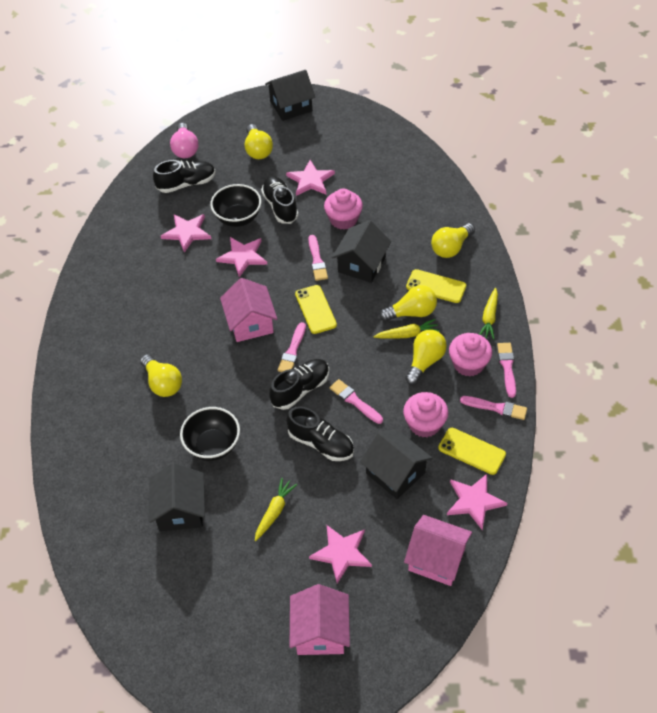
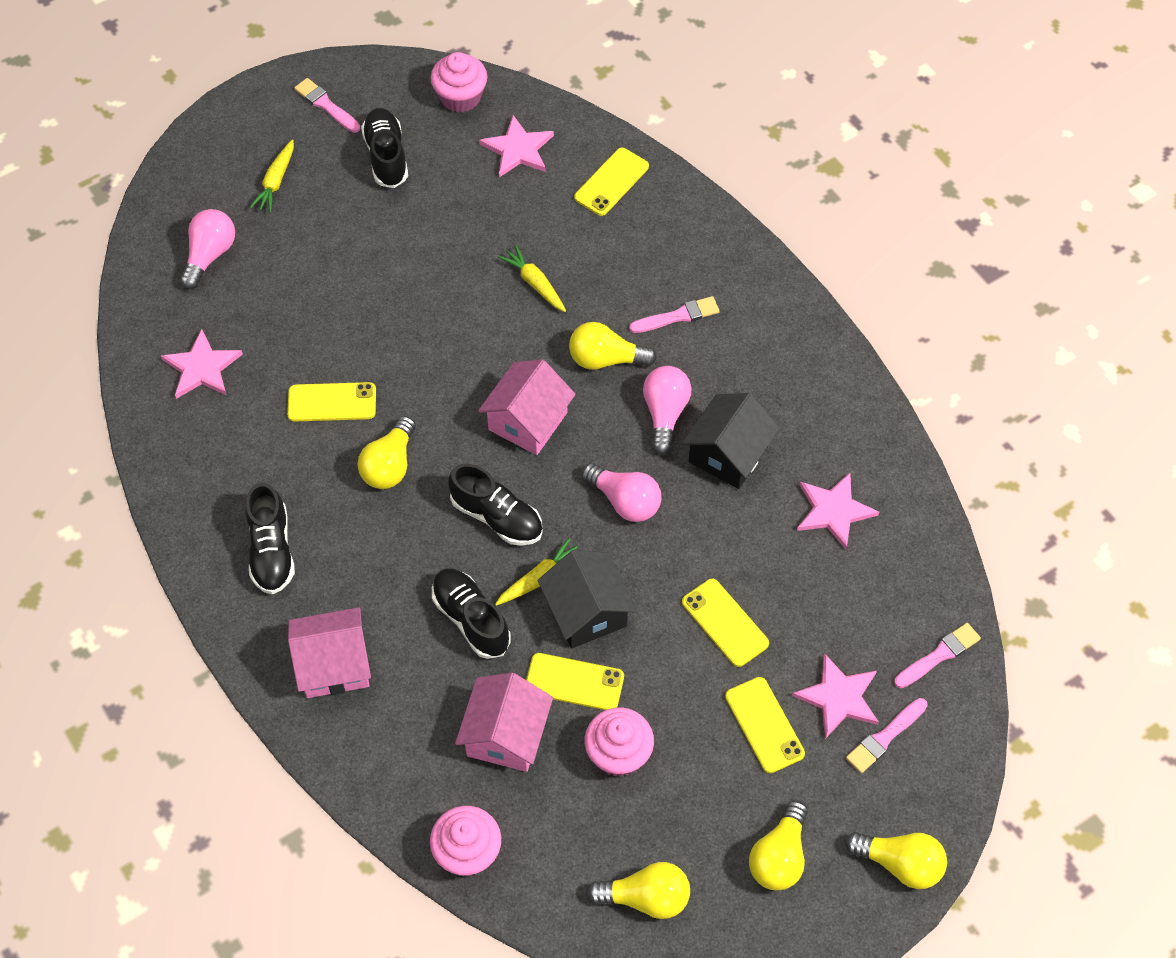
black bowl: [180,407,240,461] [210,184,261,227] = 2 -> none = 0
black house: [149,463,205,531] [265,70,315,121] [332,220,391,283] [360,429,432,499] = 4 -> [537,550,637,648] [682,393,780,489] = 2
pink brush: [278,322,306,372] [308,235,328,281] [329,379,383,424] [460,396,527,420] [497,343,516,398] = 5 -> [294,78,361,133] [629,296,719,333] [846,698,928,773] [894,623,981,688] = 4
pink light bulb: [170,123,198,158] = 1 -> [180,209,235,289] [582,463,661,522] [643,366,691,454] = 3
pink star: [161,214,211,253] [216,237,267,277] [286,160,335,196] [309,525,372,584] [447,474,507,530] = 5 -> [161,329,243,399] [479,115,554,177] [792,653,879,739] [797,473,879,549] = 4
yellow phone: [295,285,337,334] [406,269,466,303] [438,428,506,475] = 3 -> [287,382,376,422] [526,653,624,710] [574,148,649,216] [682,579,769,667] [725,677,805,773] = 5

